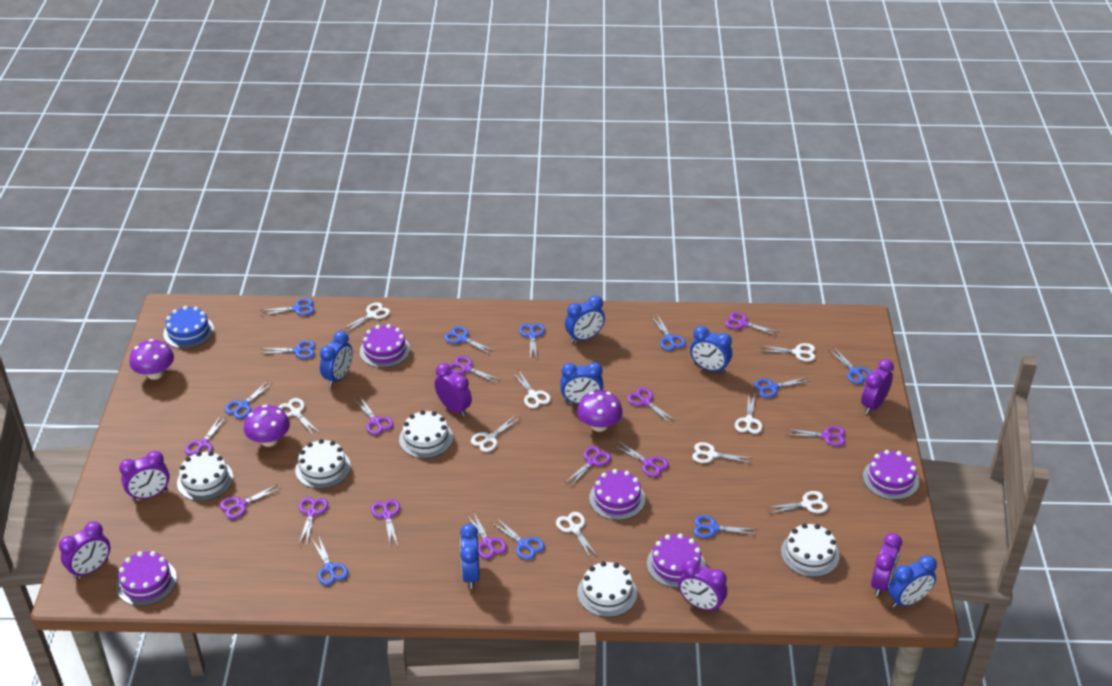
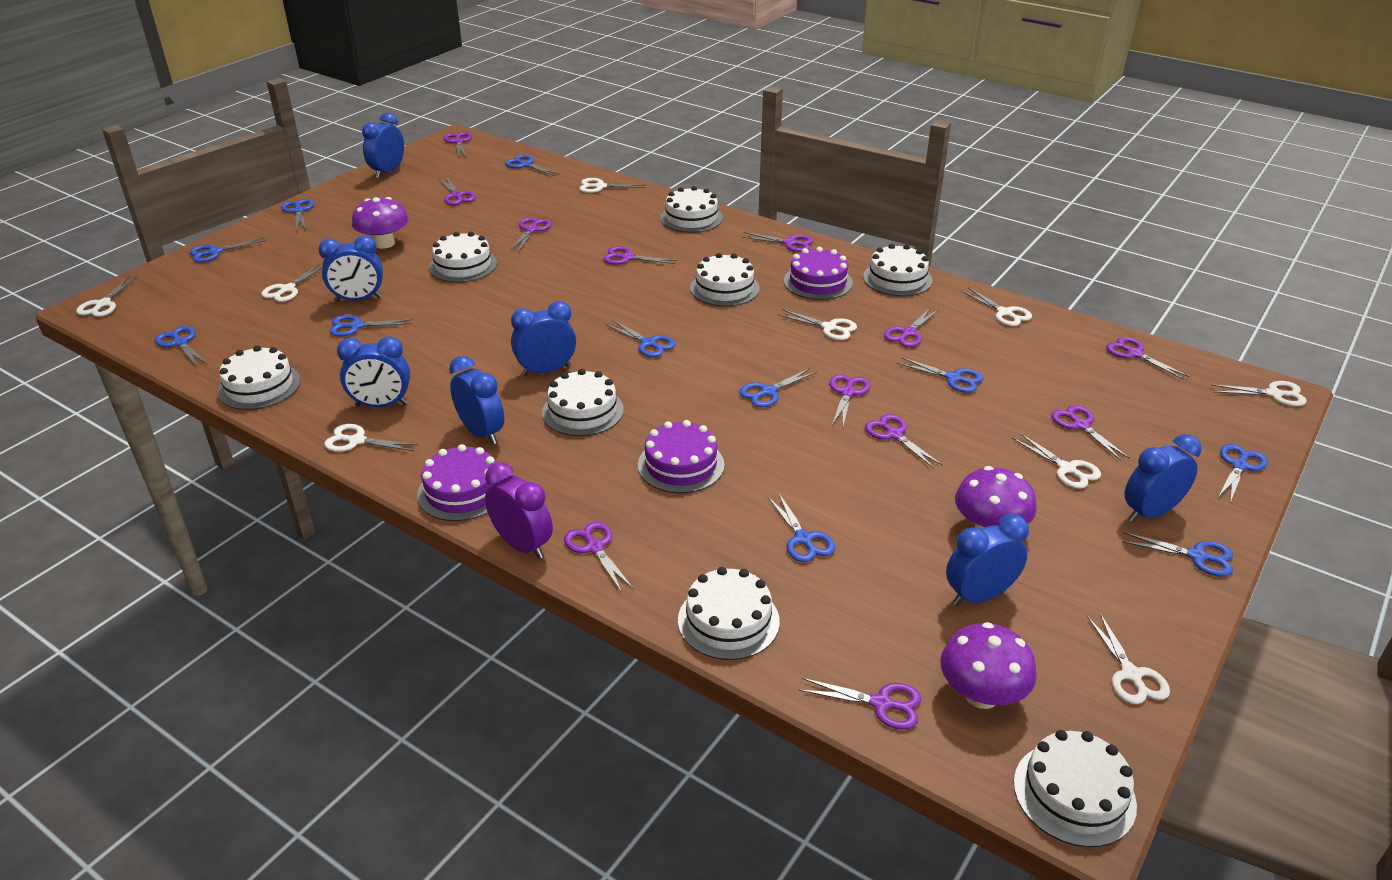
blue cake: [163,306,214,349] = 1 -> none = 0
blue clock: [320,331,353,387] [460,524,480,589] [560,362,603,404] [565,296,605,343] [690,326,732,373] [888,555,937,608] = 6 -> [318,235,383,302] [337,336,410,407] [362,113,404,178] [449,355,504,445] [511,301,576,376] [946,514,1029,606] [1125,434,1201,523] = 7
purple cake: [116,551,177,606] [360,324,410,368] [589,469,645,520] [647,534,705,588] [863,450,919,500] = 5 -> [417,444,496,521] [638,420,724,493] [784,247,853,300] = 3
purple clock: [59,521,110,579] [119,451,170,501] [434,363,472,417] [678,558,727,612] [861,359,894,414] [871,533,902,596] = 6 -> [485,462,553,559] = 1
white cake: [177,451,233,501] [295,439,351,489] [399,410,453,458] [577,561,637,617] [781,523,840,577] = 5 -> [218,345,301,410] [429,232,497,283] [542,369,624,436] [660,186,723,233] [678,567,780,660] [690,253,759,306] [863,244,932,296] [1014,730,1137,847] = 8

